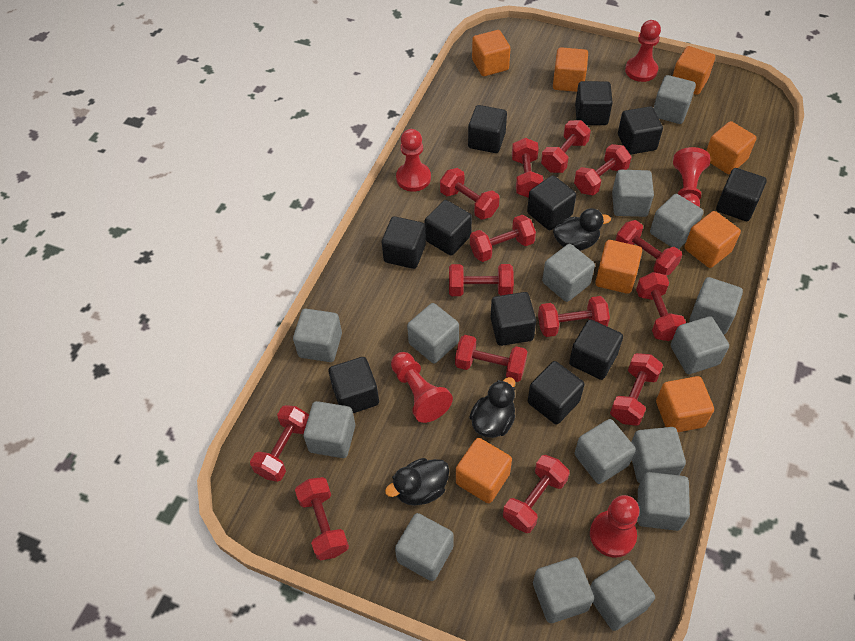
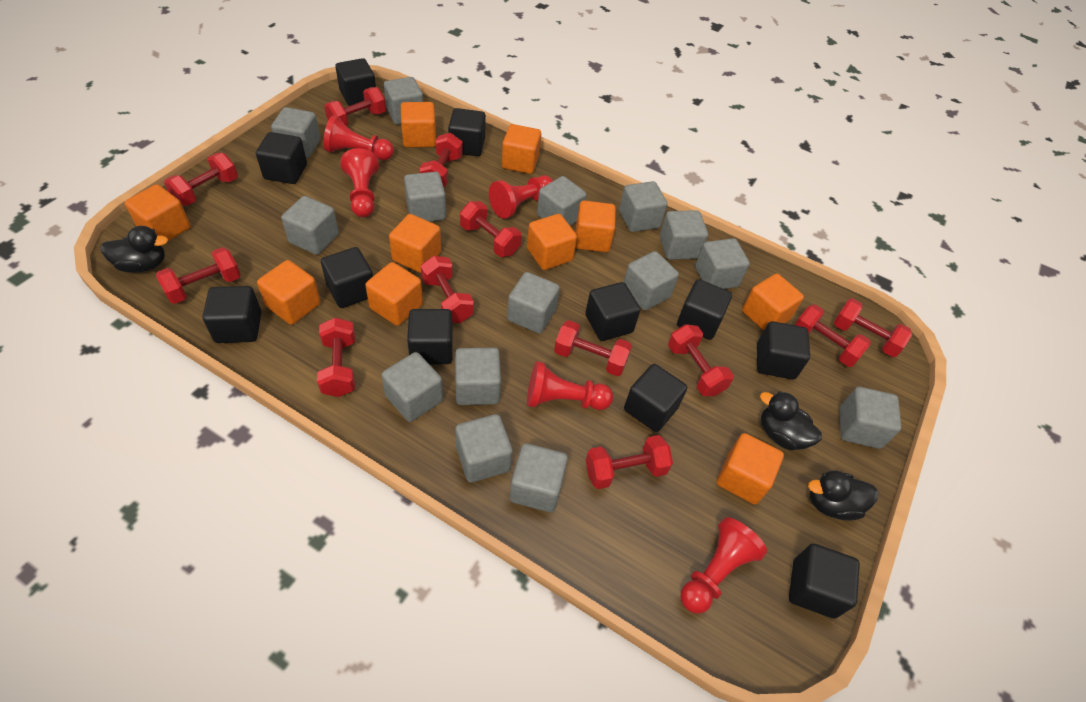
orange cube: [456,438,512,503] [472,30,511,76] [553,47,588,92] [595,240,642,294] [656,376,714,432] [673,46,715,95] [685,211,741,268] [706,121,757,174] = 8 -> [125,184,191,241] [257,260,321,325] [365,262,423,326] [389,214,441,273] [401,102,436,148] [502,124,541,174] [527,214,577,270] [575,201,616,252] [717,433,784,504] [742,274,804,331] = 10
red dumbbell: [250,405,309,482] [295,477,349,561] [440,168,499,220] [449,264,514,296] [455,335,527,382] [470,215,536,262] [503,455,570,533] [512,138,543,198] [538,296,610,337] [541,120,591,173] [574,144,631,196] [610,353,663,426] [615,220,682,276] [636,272,686,341] = 14 -> [156,247,241,304] [164,153,238,206] [317,317,355,397] [324,87,386,126] [419,133,463,187] [421,256,474,323] [460,201,522,257] [554,320,632,376] [586,435,673,489] [668,324,734,396] [795,304,871,367] [834,298,912,357] = 12

